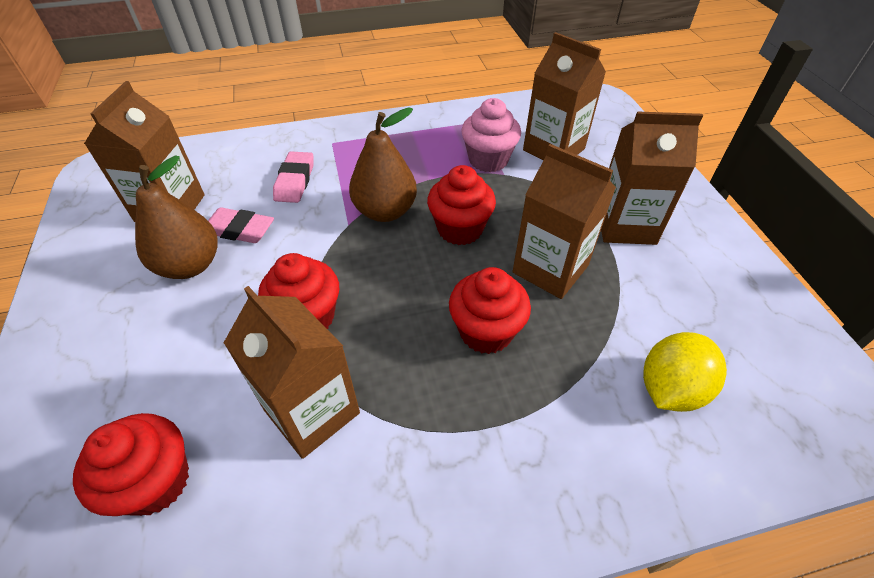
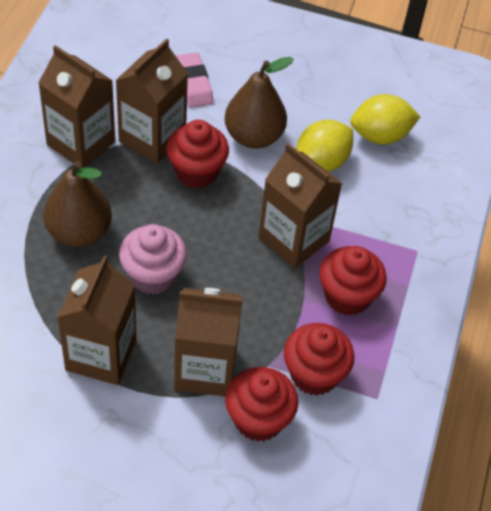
pink eraser: [208,207,274,243] [273,151,313,203] = 2 -> [176,52,213,108] = 1
yellow lemon: [643,332,727,412] = 1 -> [296,120,353,172] [350,94,421,144] = 2

